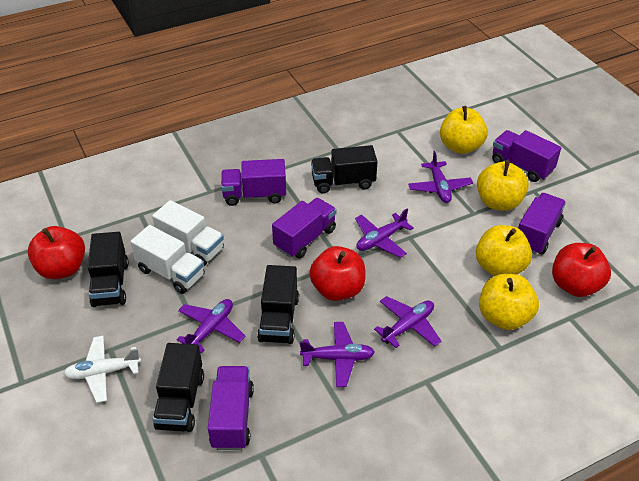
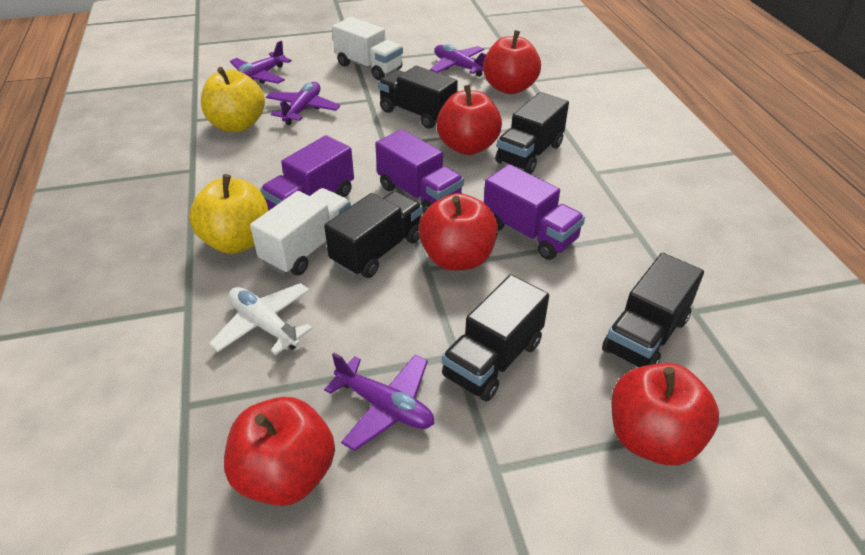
black truck: [88,232,129,307] [153,343,204,432] [257,265,299,344] [311,145,378,194] = 4 -> [324,191,423,278] [378,66,458,129] [442,275,549,401] [495,92,569,174] [602,253,704,368] = 5
purple plane: [177,299,245,354] [300,322,375,387] [355,209,414,258] [374,296,442,348] [408,151,473,203] = 5 -> [230,41,292,84] [266,82,340,125] [324,353,434,451] [430,44,486,77] = 4
purple truck: [208,366,254,450] [221,159,286,206] [272,198,336,259] [492,130,561,182] [518,193,566,255] = 5 -> [260,135,354,210] [375,129,464,213] [484,164,585,260] = 3
red apple: [28,226,85,279] [309,246,366,301] [552,243,611,297] = 3 -> [224,397,335,506] [418,193,498,270] [436,85,502,155] [483,30,541,94] [611,363,719,465] = 5
yellow apple: [440,106,488,154] [476,225,532,276] [477,160,529,211] [479,274,539,330] = 4 -> [189,174,268,254] [201,67,265,132] = 2

